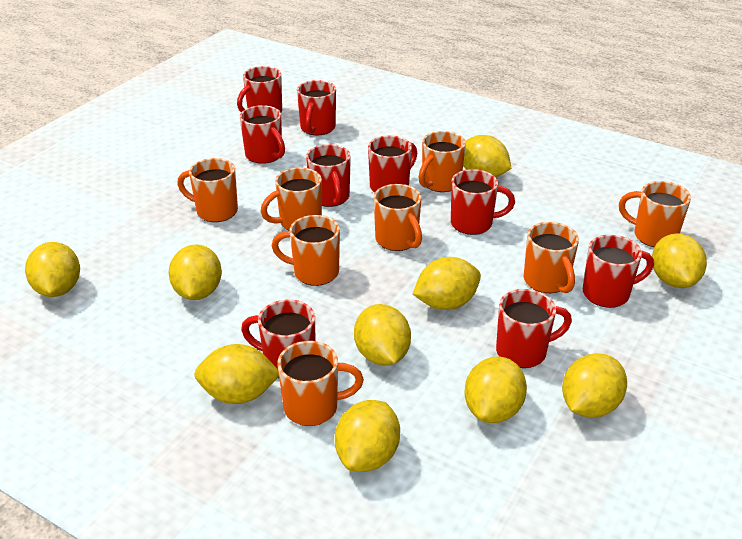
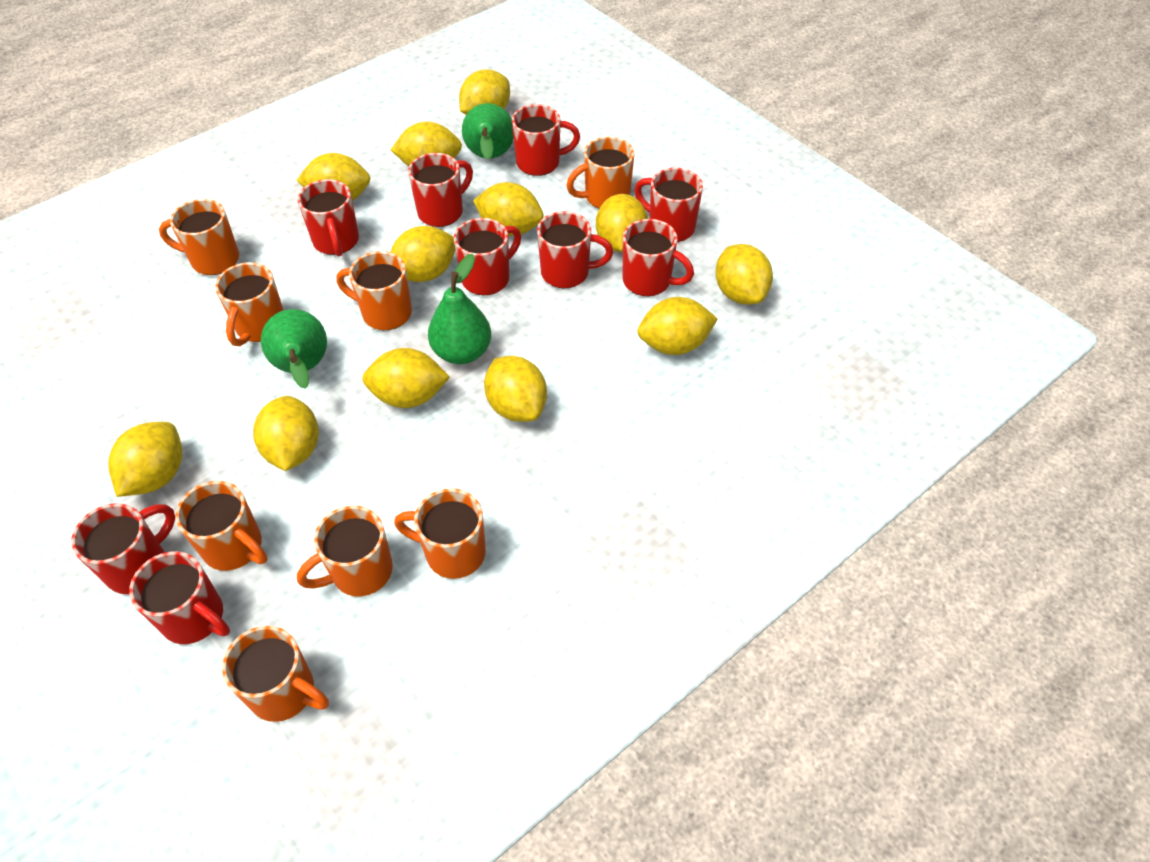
green pear: none = 0 -> [261,309,327,389] [428,254,491,364] [462,103,514,160] = 3
yellow lemon: [25,242,80,297] [168,244,222,300] [194,344,279,404] [335,400,400,472] [354,304,411,366] [413,257,481,310] [463,135,512,177] [465,356,527,423] [562,353,627,418] [652,233,707,288] = 10 -> [108,422,182,497] [253,396,319,471] [297,153,370,201] [362,348,450,408] [390,226,455,282] [391,122,462,166] [459,69,510,115] [473,182,544,236] [484,356,547,422] [596,194,648,252] [637,297,718,355] [715,244,773,305] = 12

